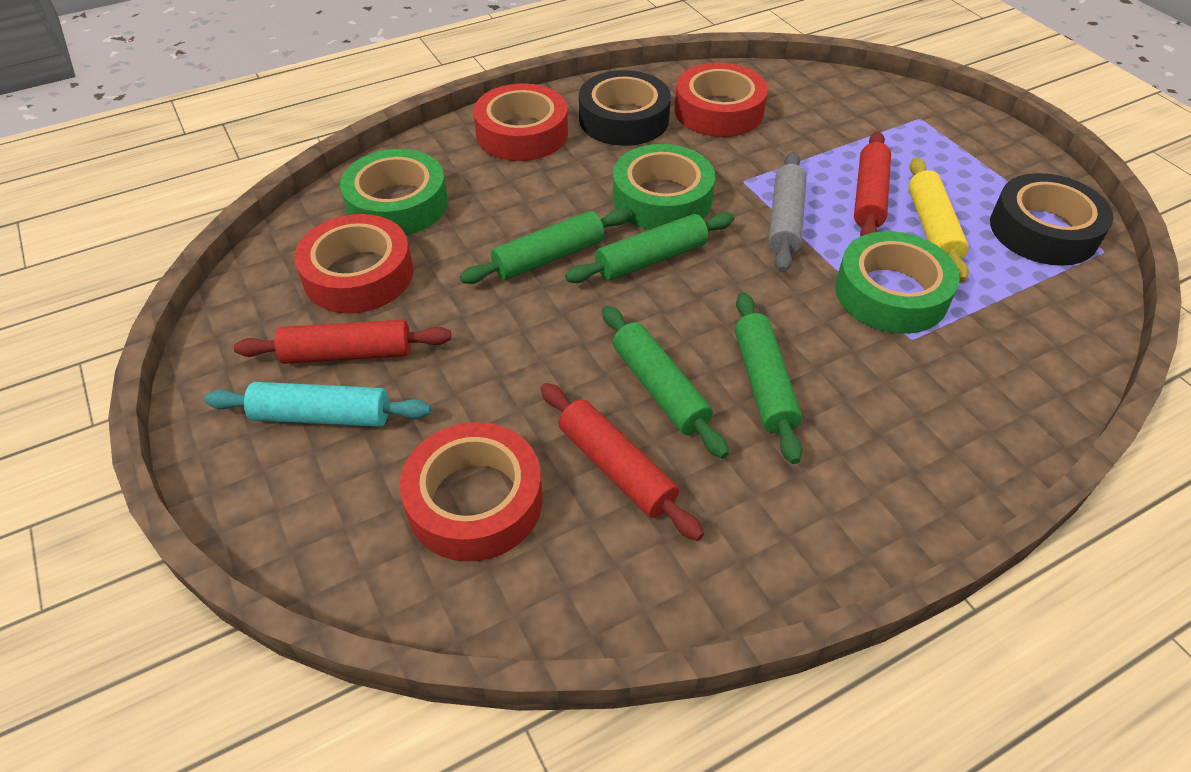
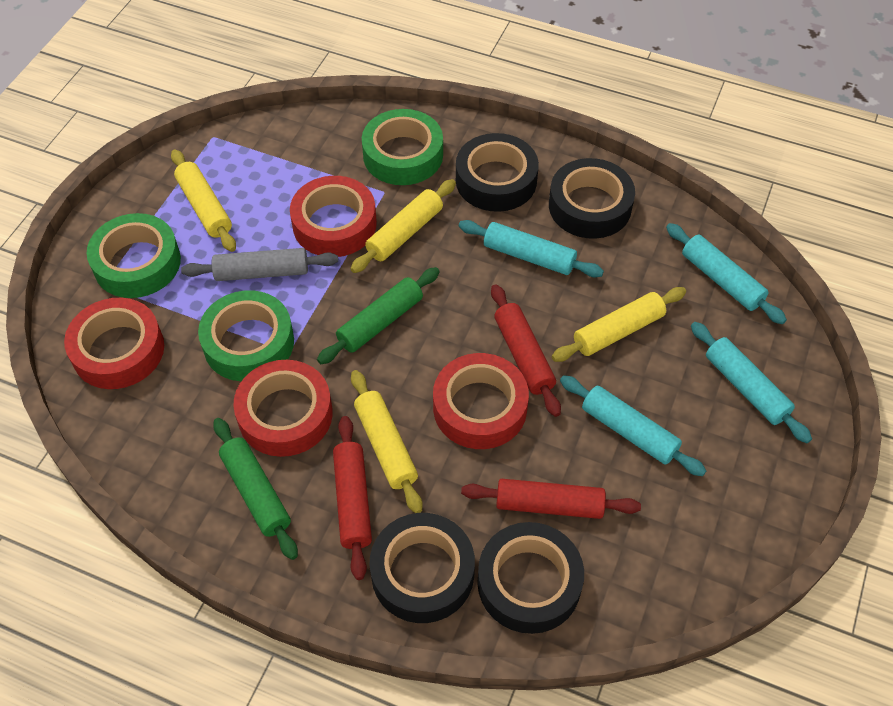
black tape: [579,70,671,146] [990,173,1114,266] = 2 -> [370,513,475,623] [456,133,539,212] [477,522,584,634] [549,158,635,239] = 4
green rolling pin: [460,208,631,284] [565,212,734,283] [602,305,729,459] [735,292,802,464] = 4 -> [213,418,298,560] [317,267,440,364] = 2
turquoise rolling pin: [204,382,431,427] = 1 -> [459,220,604,277] [560,375,706,476] [666,223,787,324] [691,322,812,443] = 4
yellow rolling pin: [909,157,969,283] = 1 -> [171,149,236,252] [350,179,456,273] [351,370,422,513] [552,287,686,362] = 4

